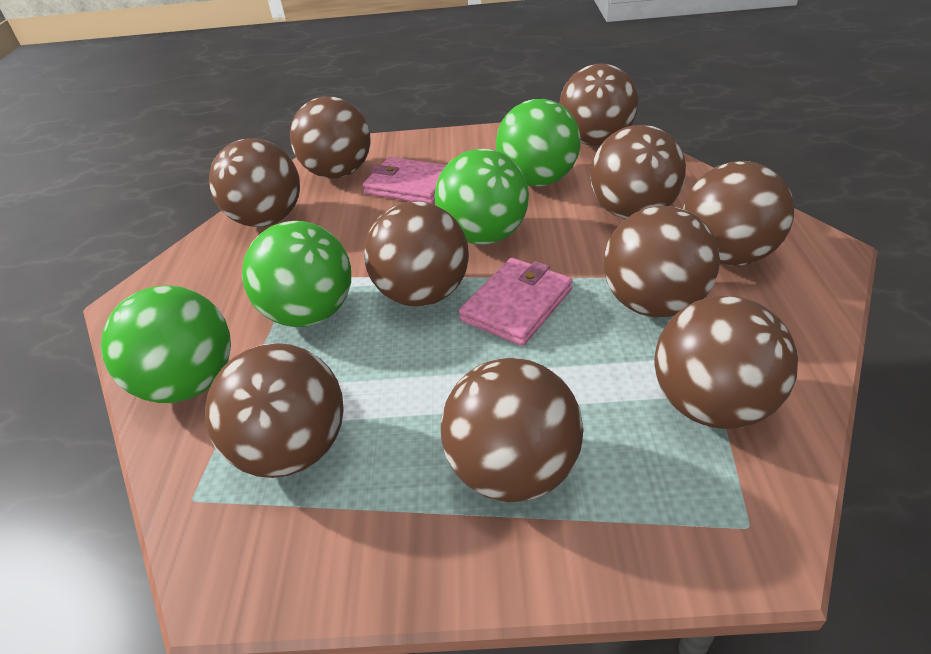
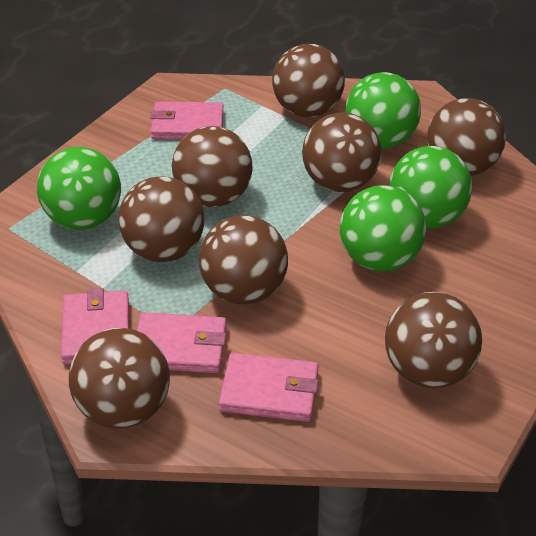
brown ball: [205,343,344,478] [209,138,300,227] [290,96,370,178] [364,202,469,307] [441,358,583,502] [559,63,638,146] [590,125,686,219] [604,206,720,317] [654,296,798,429] [683,161,794,266] = 10 -> [69,328,170,428] [118,176,205,262] [172,126,253,207] [199,215,288,304] [272,44,345,117] [302,113,382,192] [385,292,482,388] [427,98,506,176] = 8
pink wallet: [362,157,446,204] [459,258,573,346] = 2 -> [61,288,129,364] [137,312,227,373] [150,101,224,140] [219,353,319,422] = 4

